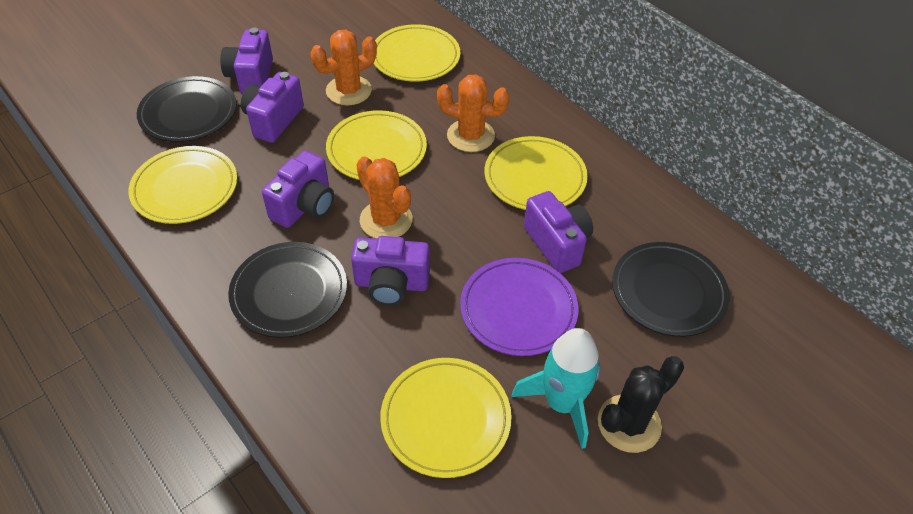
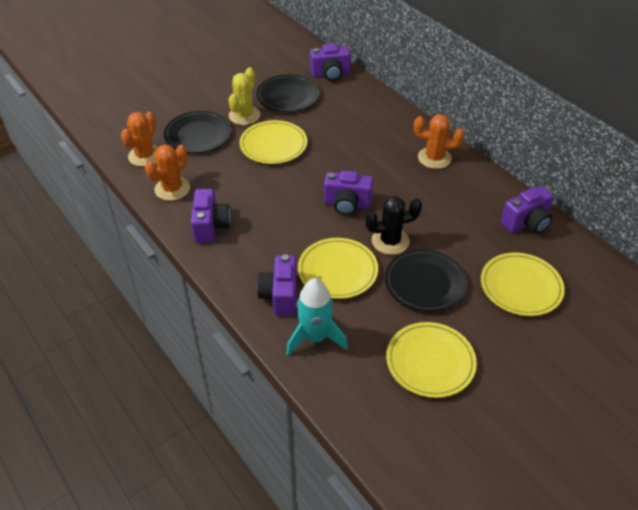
purple plate: [460,258,579,356] = 1 -> none = 0
yellow cactus: none = 0 -> [229,67,260,125] = 1
yellow plate: [128,146,237,224] [326,110,427,180] [373,24,460,82] [380,358,512,478] [484,136,588,210] = 5 -> [239,120,307,164] [298,238,378,299] [386,322,477,398] [481,253,565,316] = 4

